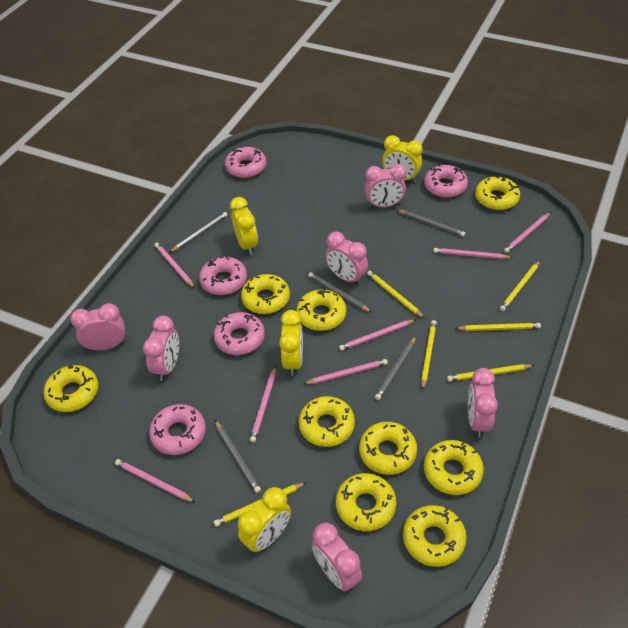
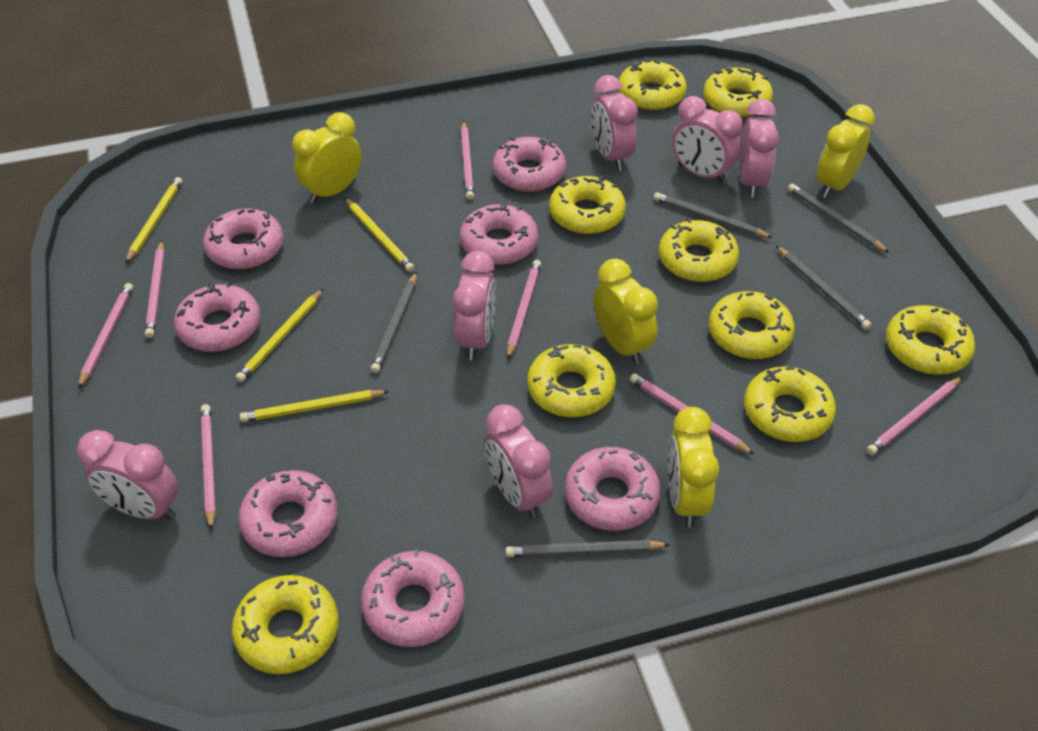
pink donut: [149,404,206,455] [199,256,247,295] [214,312,265,355] [225,146,266,178] [424,164,468,198] = 5 -> [174,282,260,352] [203,209,284,269] [238,470,337,557] [361,549,465,647] [460,202,538,265] [492,137,566,192] [565,447,661,531] = 7
yellow pencil: [214,482,307,527] [367,271,425,318] [421,320,437,390] [447,364,534,382] [455,323,541,331] [500,261,540,311] = 6 -> [125,177,182,264] [235,289,323,382] [240,390,389,422] [345,198,414,272] = 4

